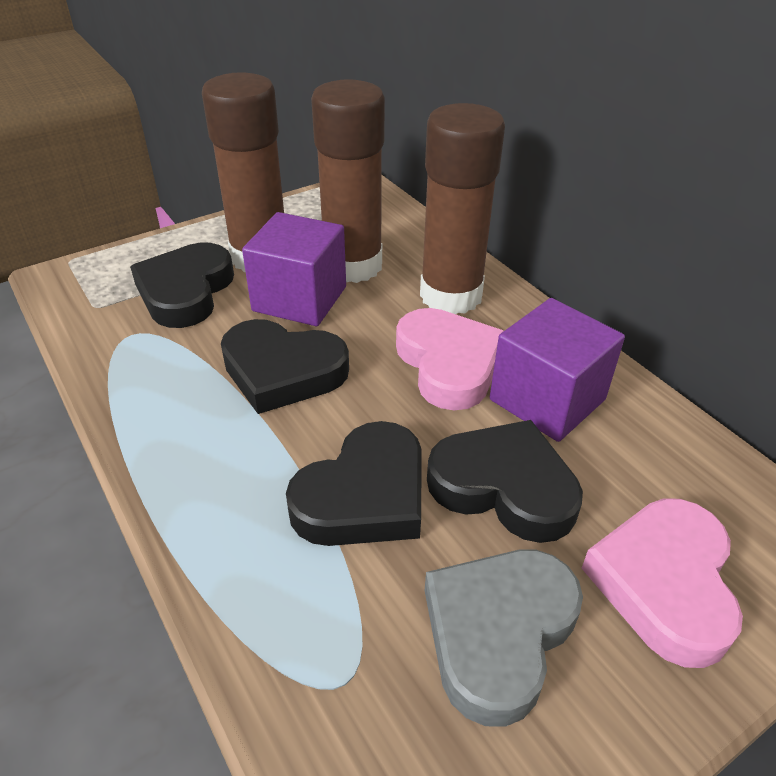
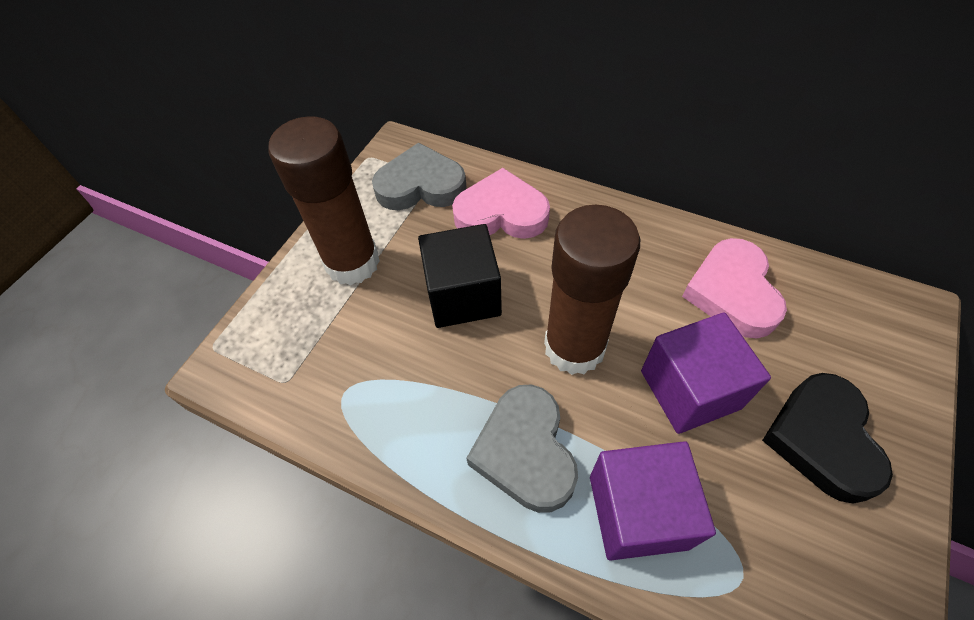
black cube: none = 0 -> [418,224,502,328] = 1
black heart: [130,243,234,328] [221,319,349,414] [286,421,422,546] [427,420,583,543] = 4 -> [762,373,893,504] = 1
brown glue stick: [202,72,284,272] [311,79,385,283] [420,103,505,314] = 3 -> [268,116,380,285] [544,205,640,375] = 2
grey heart: [425,550,583,727] = 1 -> [372,142,467,210] [466,384,578,513] = 2

